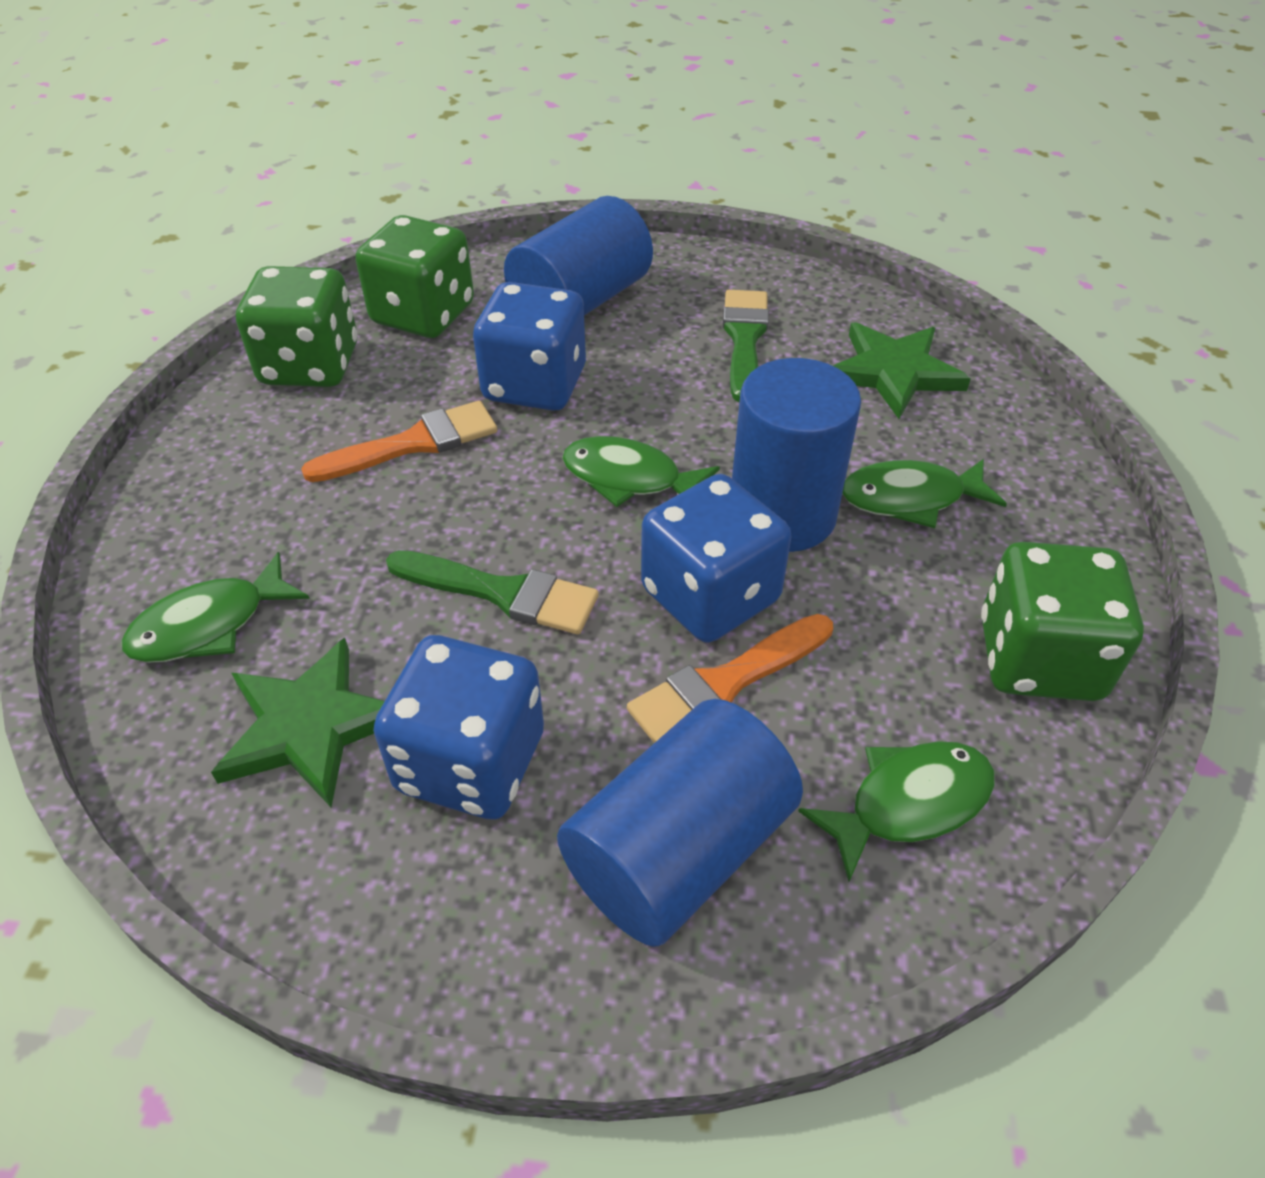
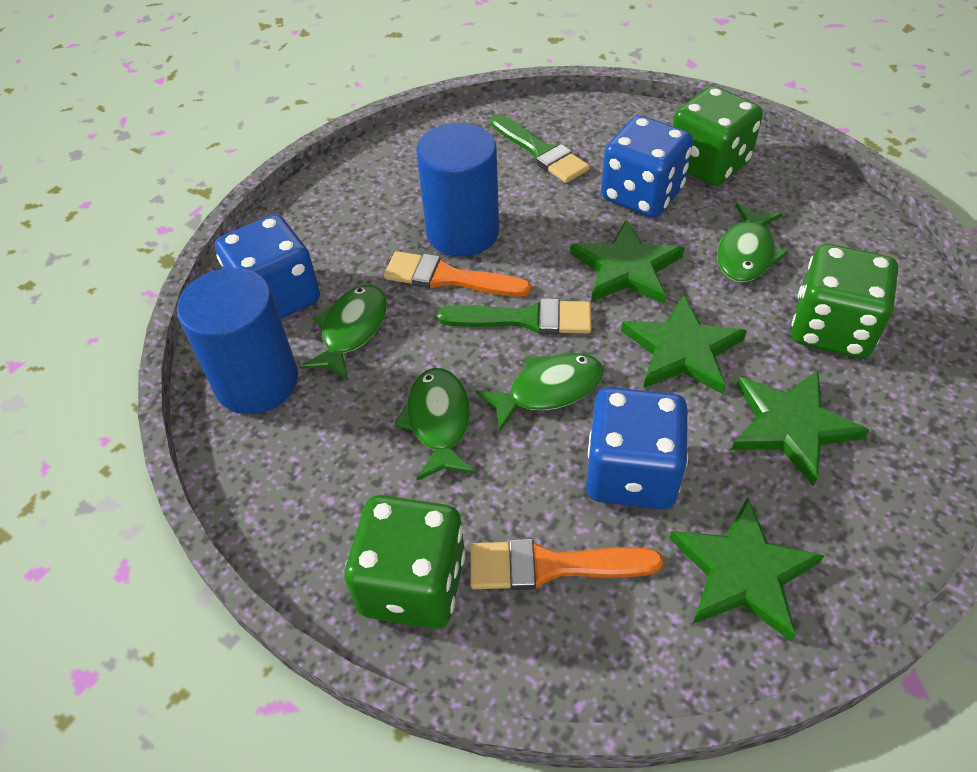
blue cylinder: [504,196,653,316] [557,699,803,947] [732,358,861,552] = 3 -> [177,268,298,414] [416,123,499,257] = 2
green star: [211,638,385,807] [833,322,971,419] = 2 -> [570,219,684,304] [621,294,747,395] [669,497,824,642] [731,371,869,486] = 4

